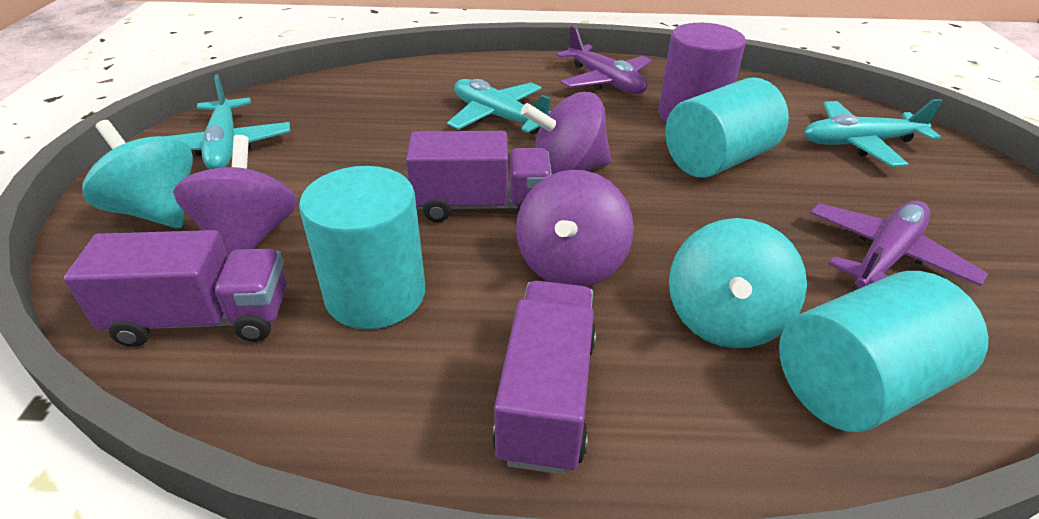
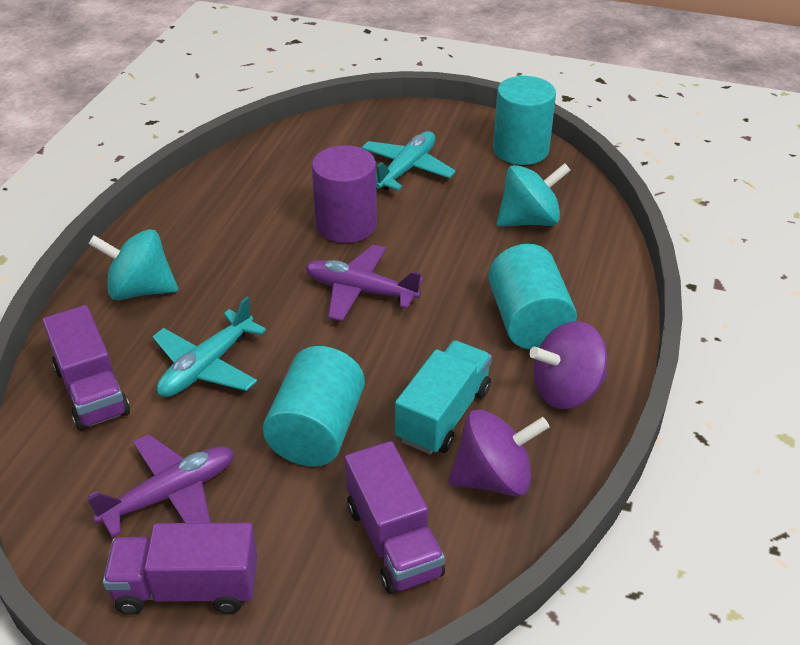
purple spinning top: [173,135,297,256] [516,170,634,287] [521,92,611,174] = 3 -> [448,410,549,497] [529,321,607,409] = 2
turquoise plane: [165,74,290,169] [447,79,551,134] [804,99,943,167] = 3 -> [152,296,266,397] [361,131,456,190] = 2
turquoise truck: none = 0 -> [395,341,492,455] = 1

